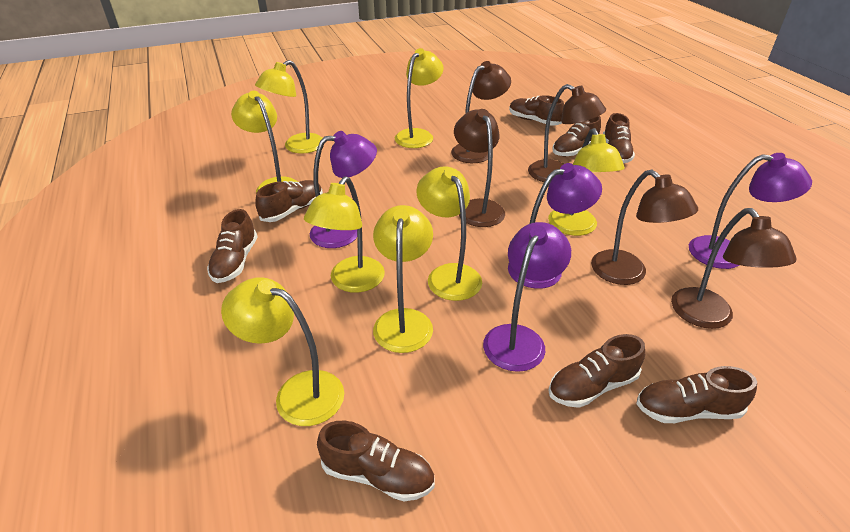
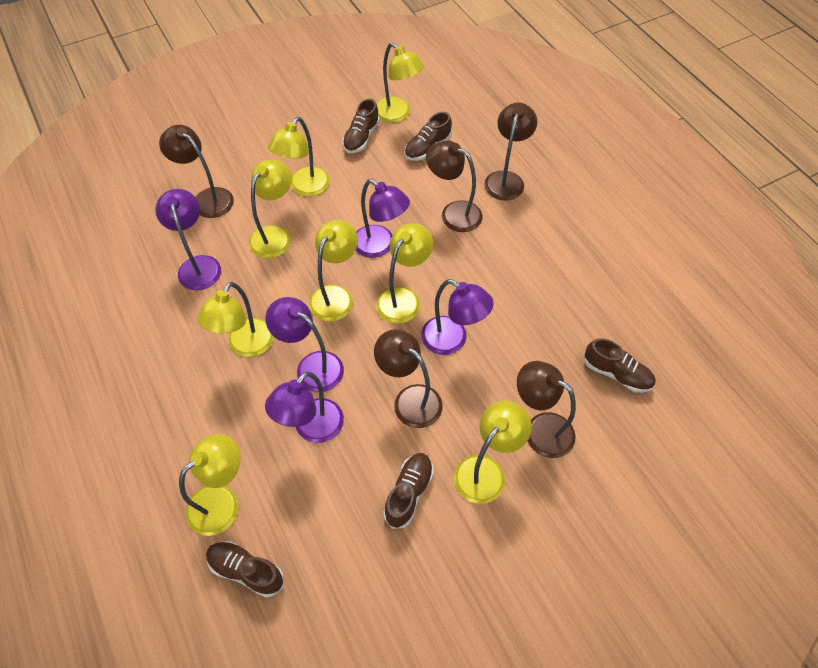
brown shoe: [207,209,258,283] [255,180,323,222] [317,421,435,501] [509,95,564,125] [548,334,645,408] [552,116,601,157] [603,113,635,163] [636,366,757,423] = 8 -> [206,541,284,598] [342,99,380,153] [383,453,434,529] [405,112,452,161] [584,338,655,393] = 5
purple lamp: [310,131,377,248] [483,222,571,372] [508,163,602,289] [689,153,812,269] = 4 -> [155,189,221,290] [265,297,344,392] [265,372,344,443] [356,179,410,258] [421,279,494,355] = 5

